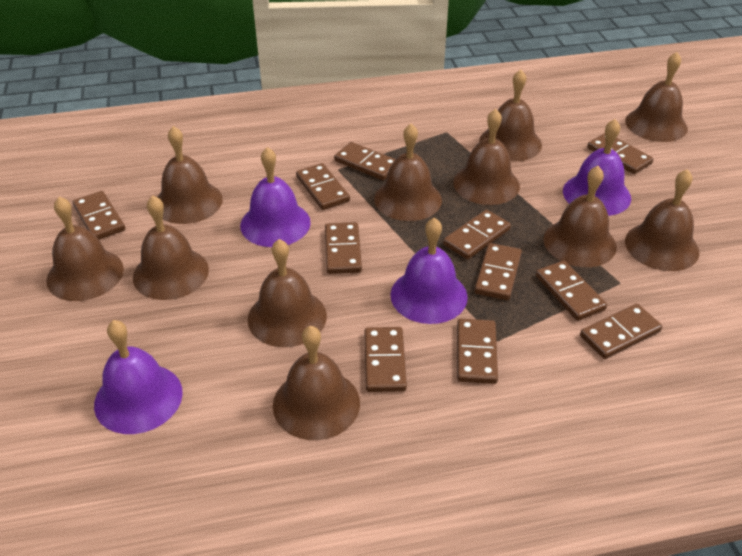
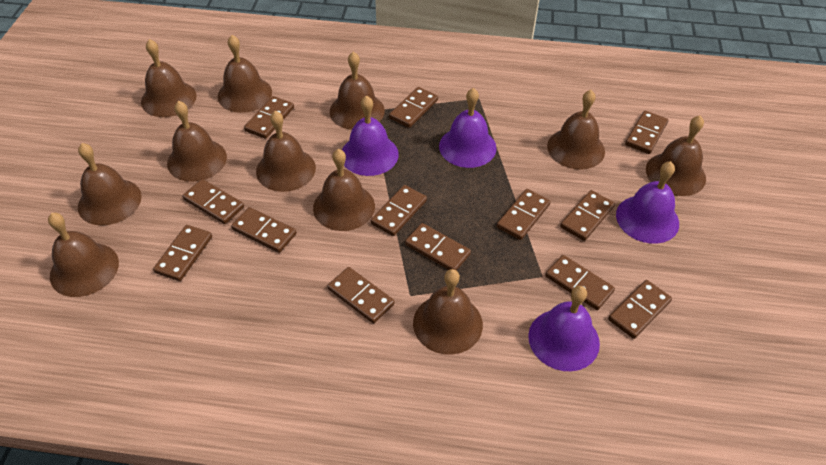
brown domino: [73,191,125,240] [296,163,350,210] [325,222,362,274] [334,142,396,181] [364,327,407,392] [443,210,511,260] [457,319,498,384] [474,243,522,300] [536,260,607,321] [580,304,662,359] [587,133,653,174] = 11 -> [153,225,212,281] [182,179,244,224] [231,207,297,253] [244,96,294,139] [328,267,395,324] [371,185,427,236] [389,87,438,128] [405,223,471,271] [497,189,551,240] [545,255,615,310] [560,190,615,241] [608,280,672,339] [625,111,668,154] = 13

